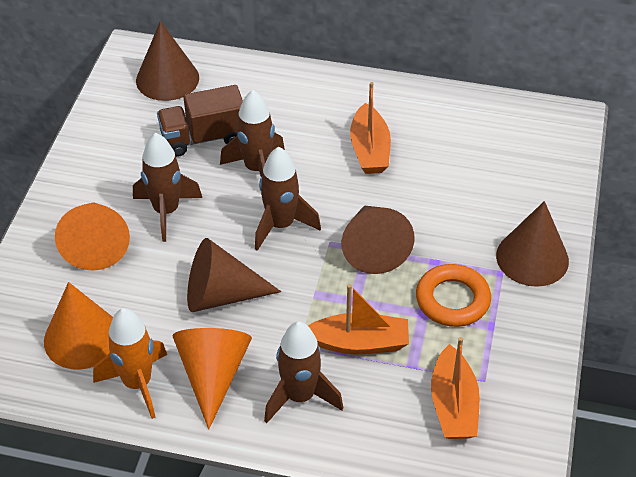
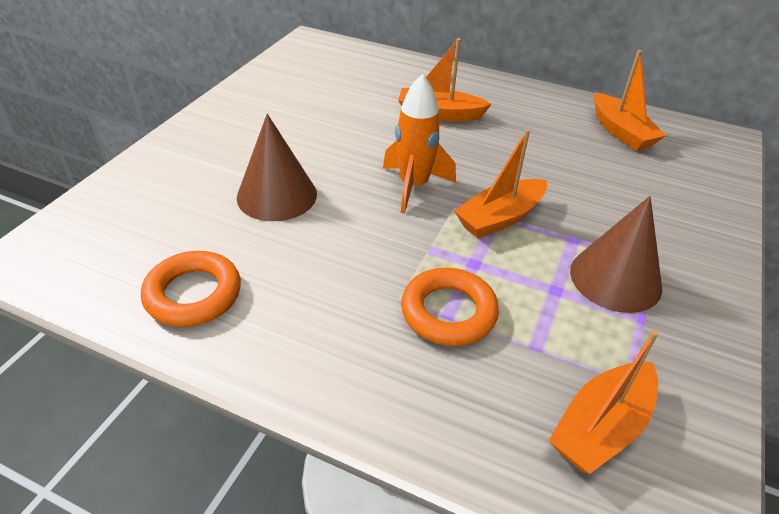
brown cone: [136,21,199,101] [187,238,281,312] [341,205,414,274] [496,201,569,287] = 4 -> [237,114,317,221] [570,196,662,313] = 2
brown rocket: [133,132,202,242] [220,90,285,177] [255,147,321,251] [264,321,343,423] = 4 -> none = 0
brown truck: [157,85,243,157] = 1 -> none = 0
orange boat: [308,284,409,354] [350,82,391,174] [431,337,480,439] = 3 -> [398,38,492,122] [454,129,547,238] [549,330,658,474] [594,50,666,151] = 4
orange cone: [44,282,113,370] [55,202,130,271] [173,328,252,430] = 3 -> none = 0
orange ring: [416,264,491,327] = 1 -> [141,251,241,327] [401,268,499,346] = 2

